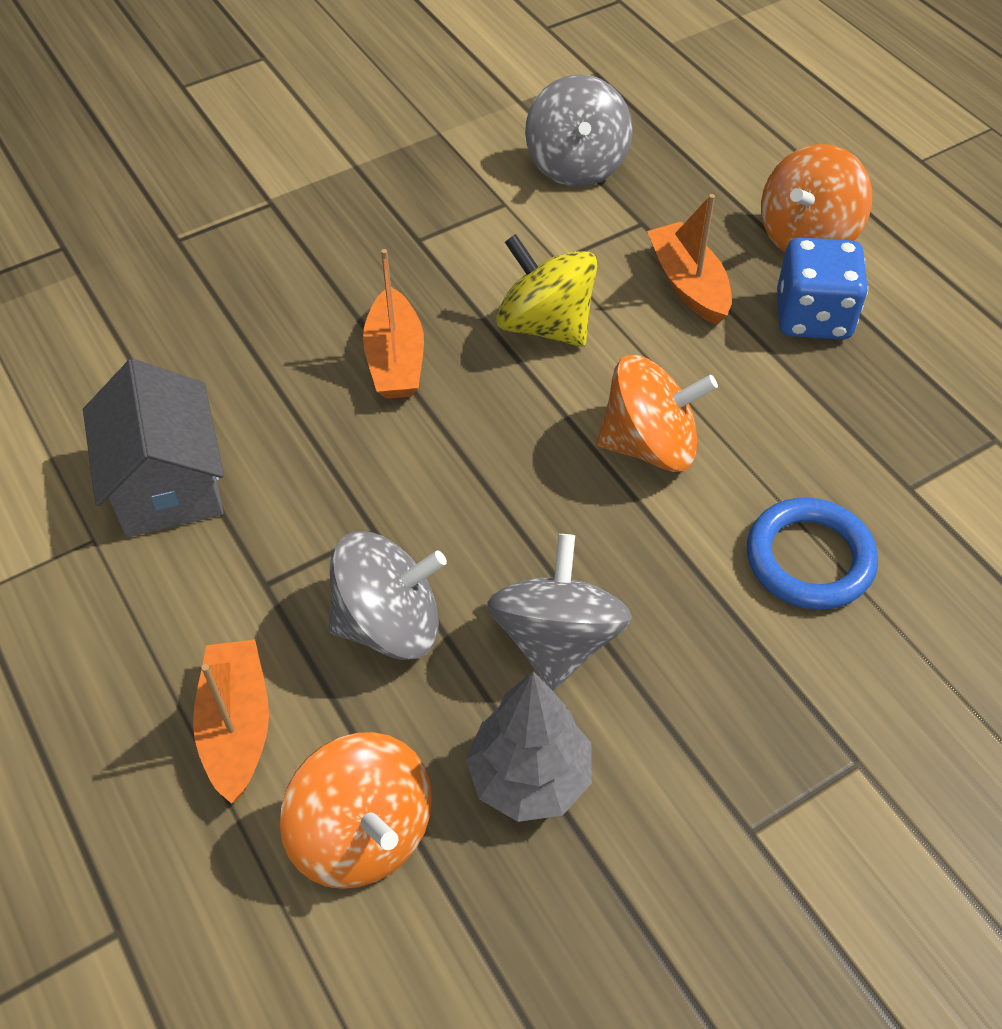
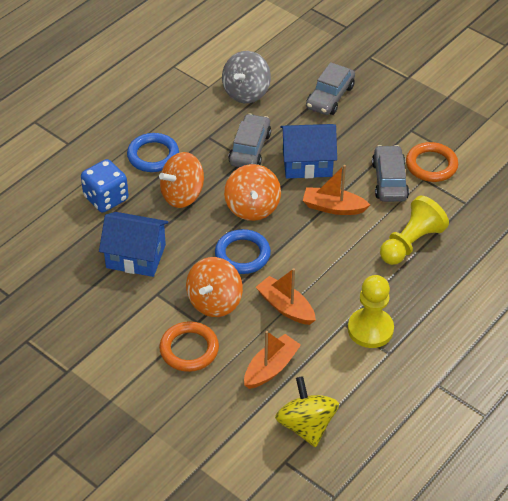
blue house: none = 0 -> [99,212,169,277] [280,124,337,178] = 2
blue ring: [747,498,878,610] = 1 -> [127,133,179,172] [215,229,271,274] = 2
grey car: none = 0 -> [228,114,271,167] [306,62,355,115] [372,145,409,202] = 3
grey house: [83,359,224,537] = 1 -> none = 0
grey spinning top: [329,531,447,660] [487,534,632,691] [525,74,633,187] = 3 -> [222,51,271,103] = 1
grey tree: [466,671,592,822] = 1 -> none = 0
orange ring: none = 0 -> [159,321,219,372] [406,142,458,182] = 2
yellow pawn: none = 0 -> [348,275,394,348] [380,196,449,265] = 2

